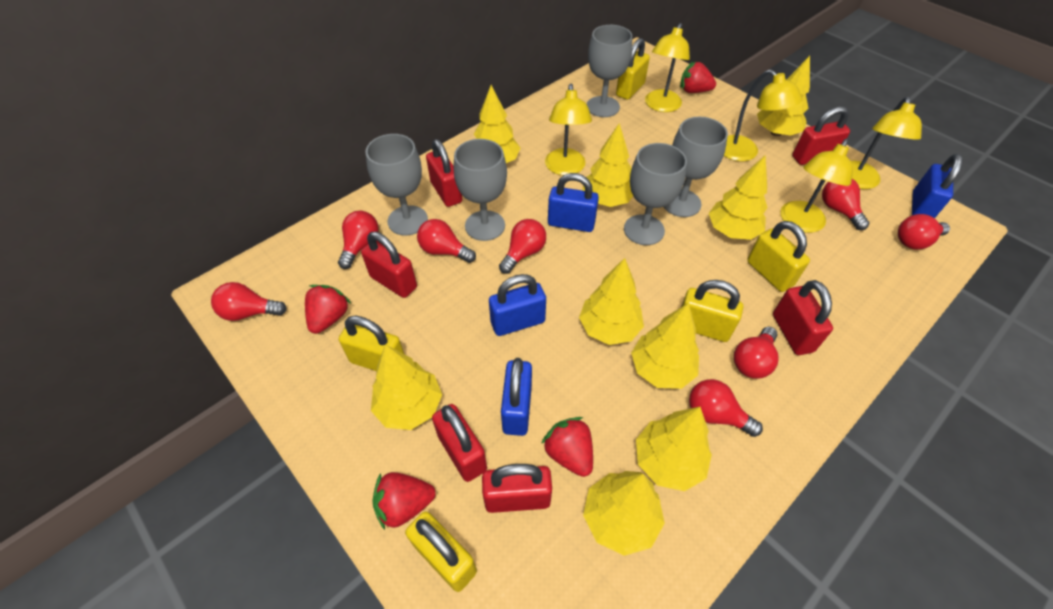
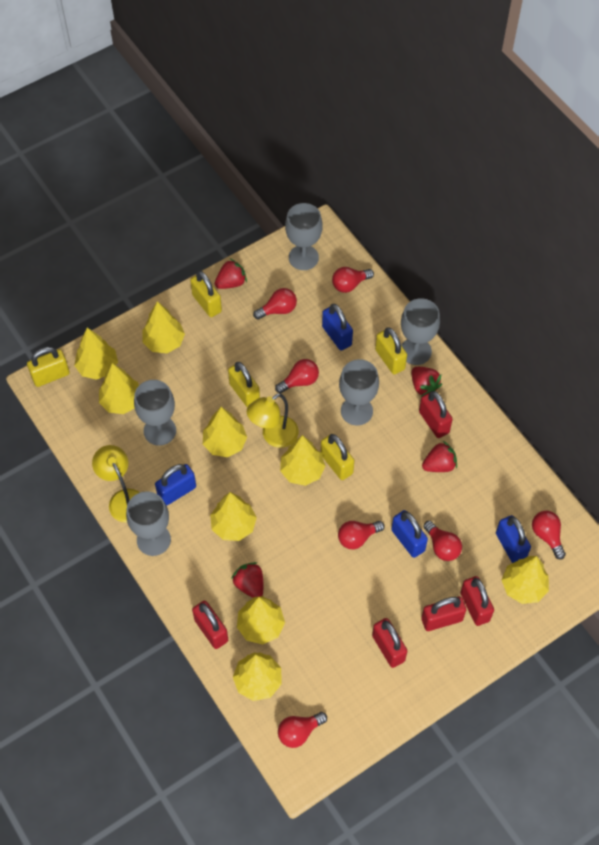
red light bulb: [211,282,287,321] [338,211,379,269] [417,219,476,263] [499,219,546,274] [689,379,763,437] [734,327,779,379] [822,179,870,230] [898,214,950,249] = 8 -> [253,288,297,319] [275,359,319,393] [278,712,327,748] [332,267,374,293] [338,521,385,549] [423,521,462,561] [532,511,566,559] = 7
red padlock: [361,232,417,298] [426,139,462,207] [432,404,487,482] [482,464,552,513] [773,280,833,355] [792,107,850,165] = 6 -> [192,601,228,649] [372,618,407,668] [419,391,453,438] [421,596,466,631] [460,576,494,626] = 5
yellow lamp: [545,84,592,175] [645,23,690,112] [724,69,803,161] [780,139,853,233] [851,97,922,189] = 5 -> [92,445,140,523] [247,393,299,448] = 2

